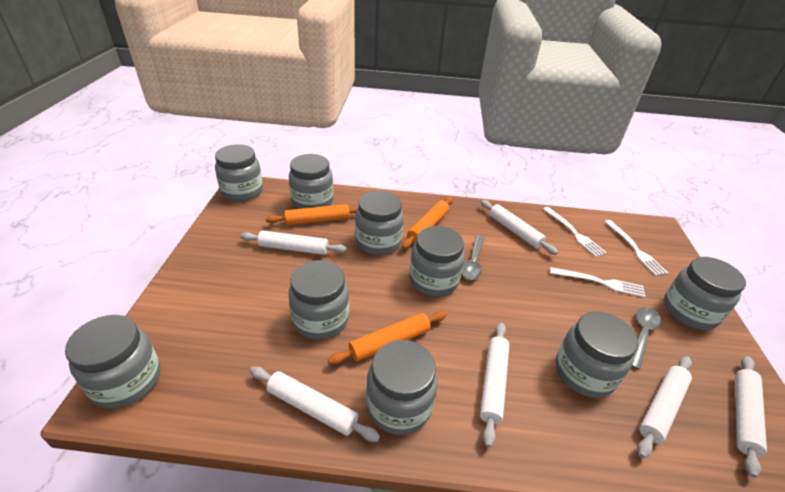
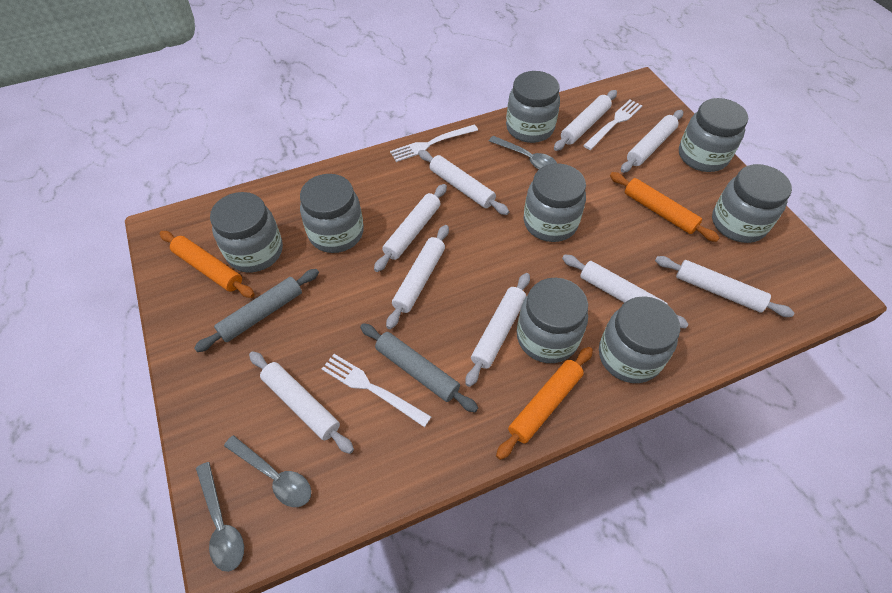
grey jar: [65,315,161,408] [215,144,263,202] [289,154,334,209] [289,260,349,340] [355,191,404,255] [366,340,438,435] [409,226,465,297] [556,312,638,398] [664,257,746,330] = 9 -> [210,192,283,272] [300,174,364,253] [506,71,560,143] [517,278,588,363] [524,163,586,242] [599,296,680,383] [679,98,748,172] [712,164,792,243] = 8
grey rolling pin: none = 0 -> [194,269,319,352] [360,323,478,412] = 2
grey spoon: [462,235,484,280] [632,307,661,370] = 2 -> [196,462,244,572] [224,435,311,507] [489,136,557,169] = 3
white rolling pin: [240,230,347,255] [250,367,380,442] [480,323,509,447] [481,200,558,255] [637,356,692,458] [735,356,767,478] = 6 -> [249,351,354,454] [374,184,447,272] [386,225,449,329] [418,150,509,215] [465,273,530,387] [554,90,617,151] [562,255,688,329] [621,110,683,173] [655,256,794,317] = 9

